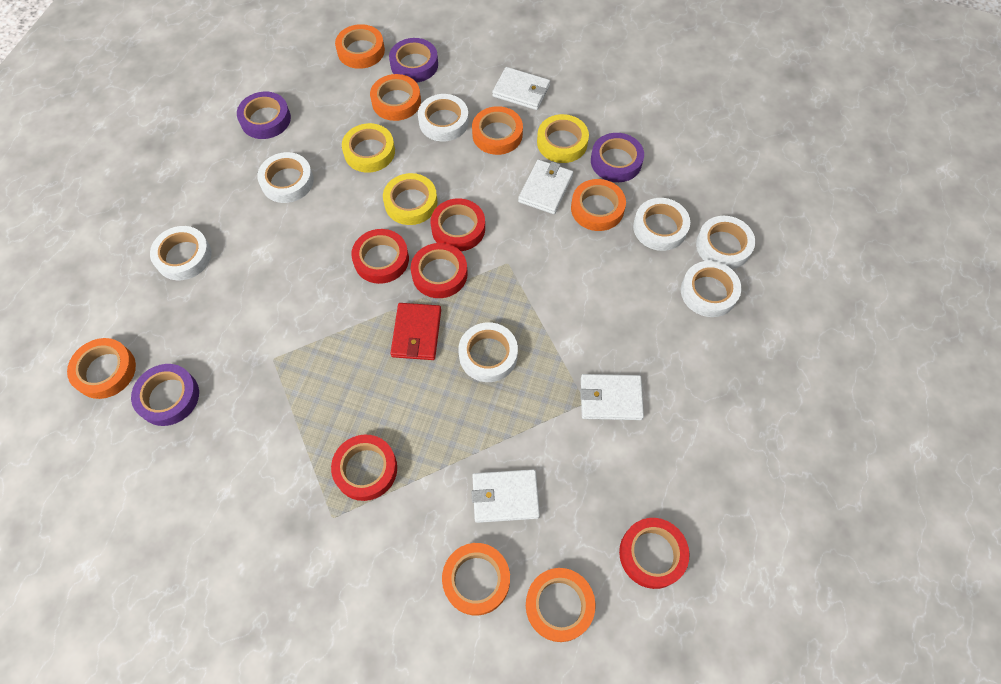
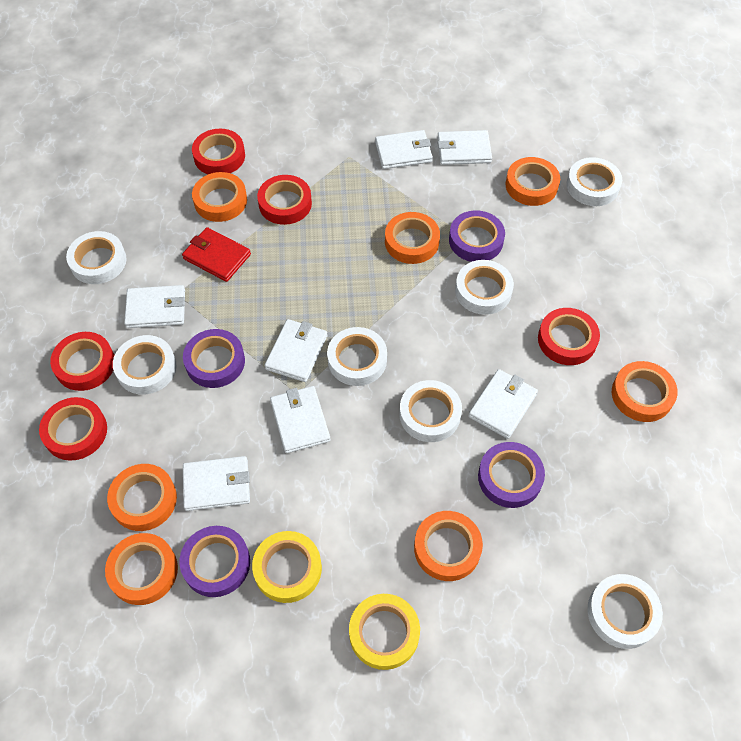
white wallet: [471,469,540,523] [492,67,550,110] [518,159,573,214] [580,374,644,420] = 4 -> [124,285,185,328] [183,456,250,511] [265,319,327,382] [270,386,330,453] [375,130,433,169] [437,130,492,165] [469,369,538,439] = 7
yellow tape: [342,123,395,173] [383,173,437,225] [537,114,589,163] = 3 -> [252,531,322,603] [349,594,420,670] = 2

